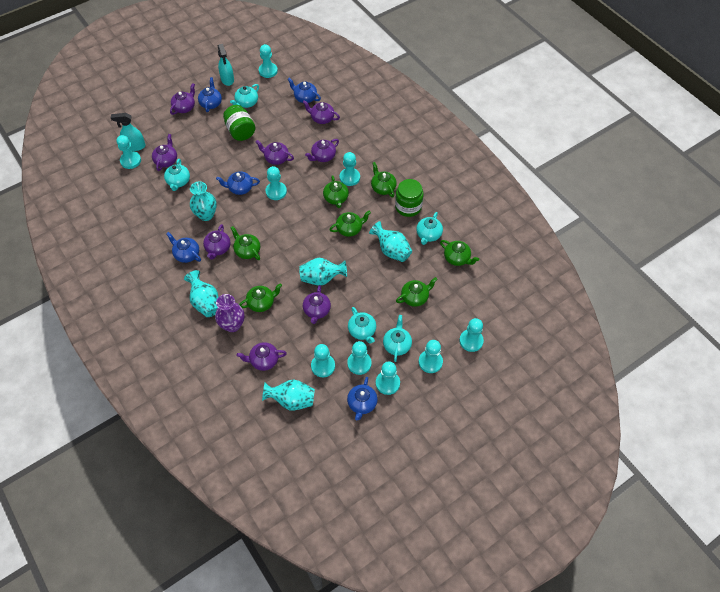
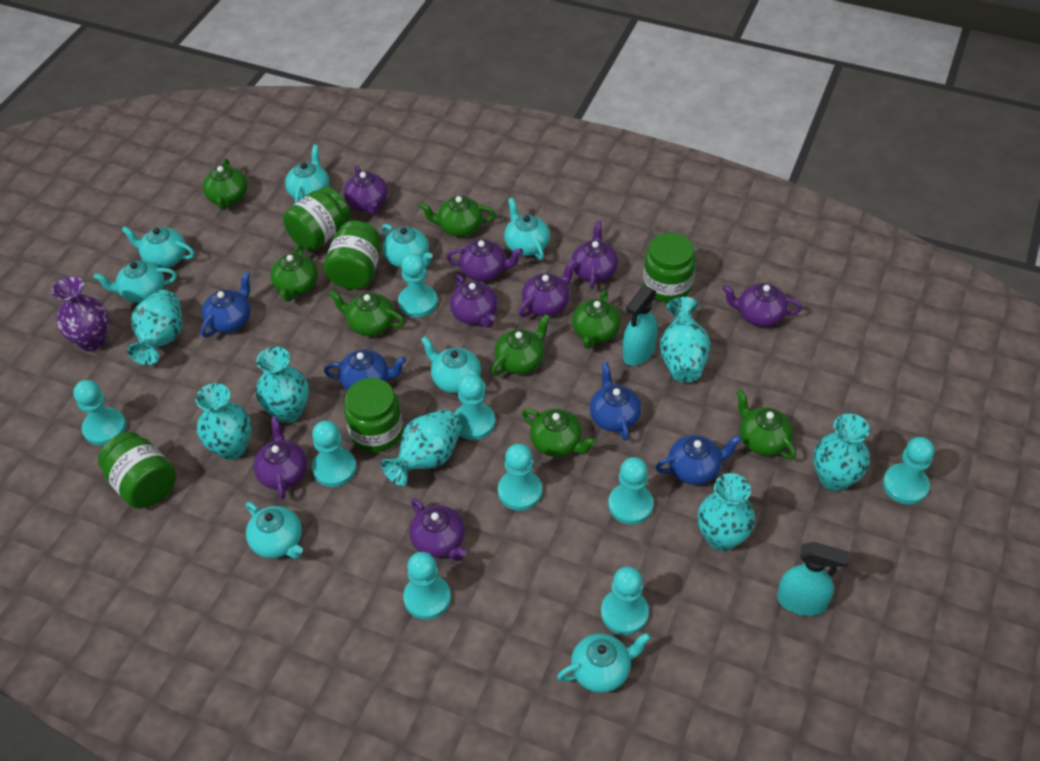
blue teapot: [166,232,201,263] [198,77,222,112] [216,171,260,195] [287,78,321,103] [347,377,378,420] = 5 -> [201,272,251,337] [324,349,406,391] [590,362,641,441] [655,435,742,485] = 4
green jar: [223,105,255,141] [395,179,424,217] = 2 -> [98,432,176,509] [283,187,350,251] [324,221,381,290] [344,378,403,453] [643,233,696,302] = 5
green teapot: [231,226,260,260] [239,283,282,312] [323,175,349,208] [329,211,371,237] [371,162,397,198] [396,277,438,307] [440,240,479,266] = 7 -> [203,158,248,210] [270,244,318,302] [329,290,405,336] [419,196,496,236] [491,314,550,375] [522,409,596,457] [572,289,621,349] [736,389,796,460] = 8
turquoise teapot: [164,159,190,191] [230,84,259,108] [348,307,376,344] [383,315,412,362] [416,212,443,245] = 5 -> [93,261,177,303] [121,226,195,268] [246,502,303,559] [285,145,329,203] [382,224,433,268] [421,336,486,393] [504,198,550,260] [557,633,651,693] = 8
turquoise vase: [184,270,219,317] [190,181,217,221] [262,380,315,410] [299,258,347,286] [369,221,412,262] = 5 -> [127,290,182,366] [196,383,251,460] [256,347,309,423] [381,409,462,486] [659,297,710,382] [697,473,755,551] [813,414,870,492] = 7

